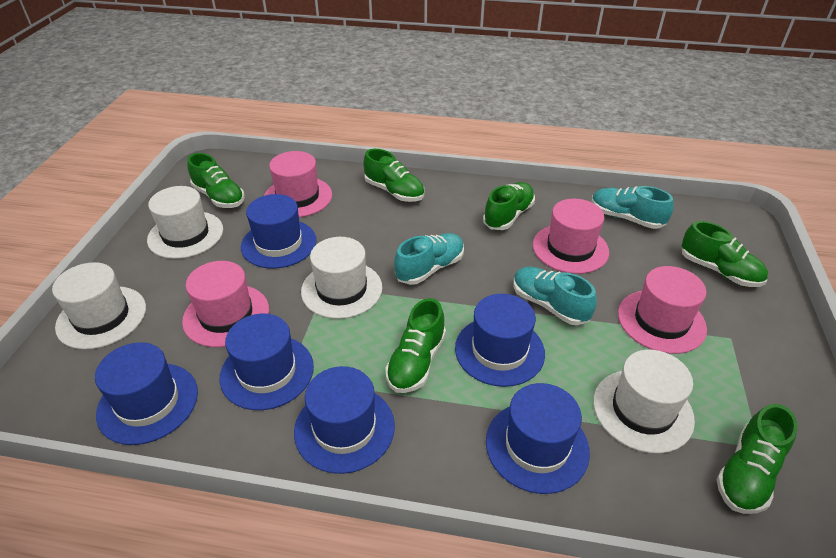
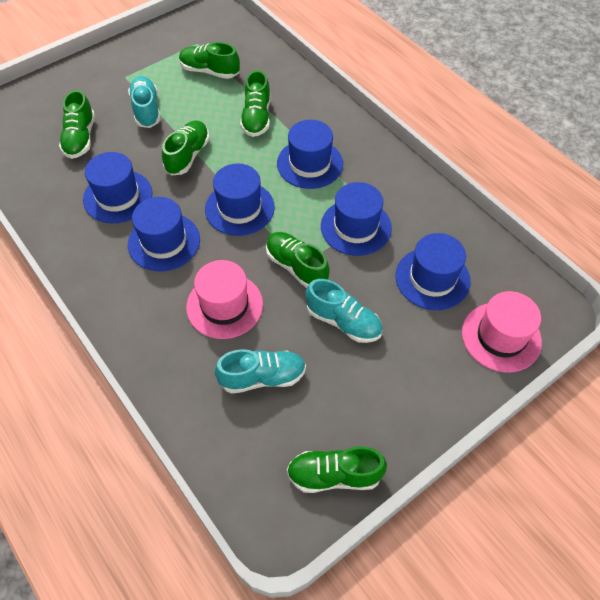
pink hat: [182,261,269,347] [264,151,332,217] [533,199,609,274] [618,266,707,354] = 4 -> [186,260,263,339] [462,291,542,372] = 2
white hat: [52,262,146,350] [147,186,223,259] [301,237,382,319] [593,349,695,454] = 4 -> none = 0

